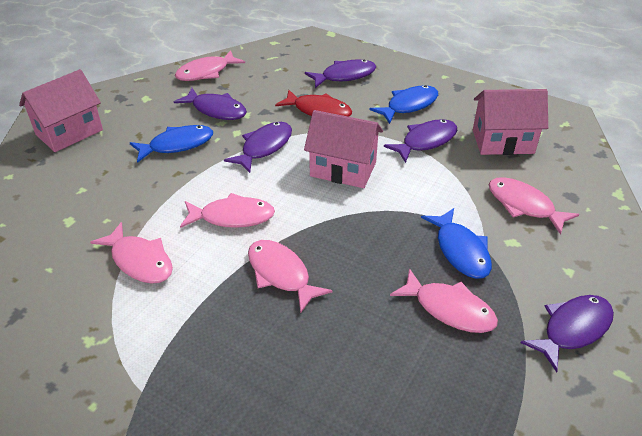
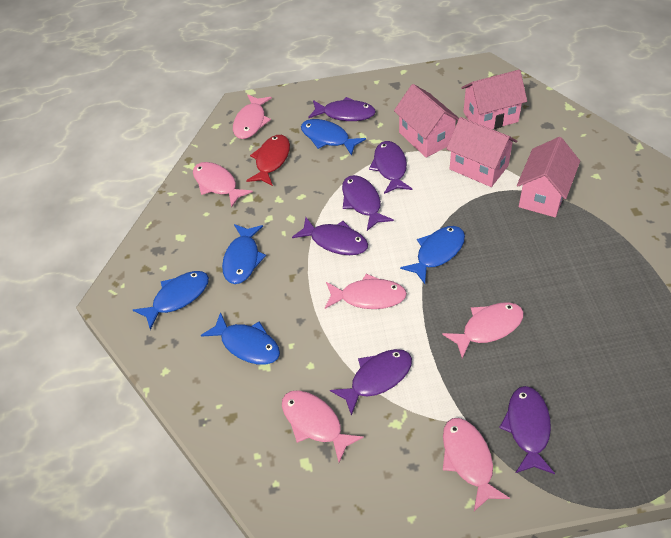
blue fish: [130,125,213,163] [369,85,438,124] [421,208,492,279] = 3 -> [133,271,209,330] [201,312,280,365] [222,224,266,284] [301,119,366,156] [400,226,465,284] = 5
pink house: [19,69,103,152] [304,110,383,188] [473,89,548,155] = 3 -> [394,84,459,158] [446,117,517,187] [461,70,527,129] [517,137,580,217] = 4
purple fish: [174,88,247,120] [224,122,292,173] [305,59,376,88] [384,119,457,163] [520,295,614,372] = 5 -> [292,216,368,255] [308,97,376,121] [330,349,412,416] [342,175,394,231] [369,141,412,194] [499,386,555,474] = 6

